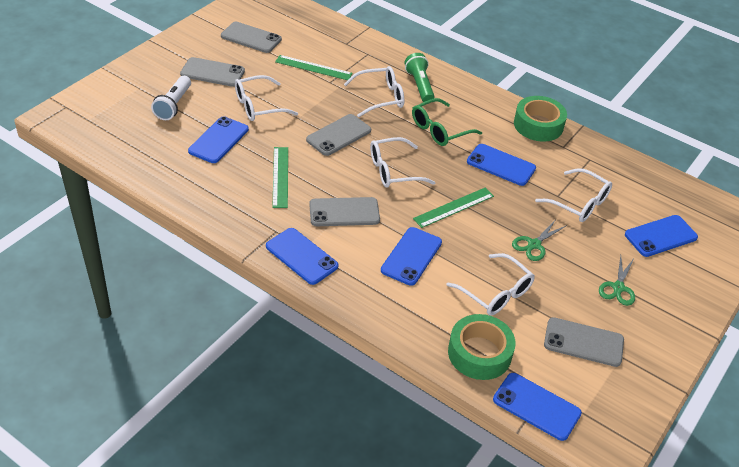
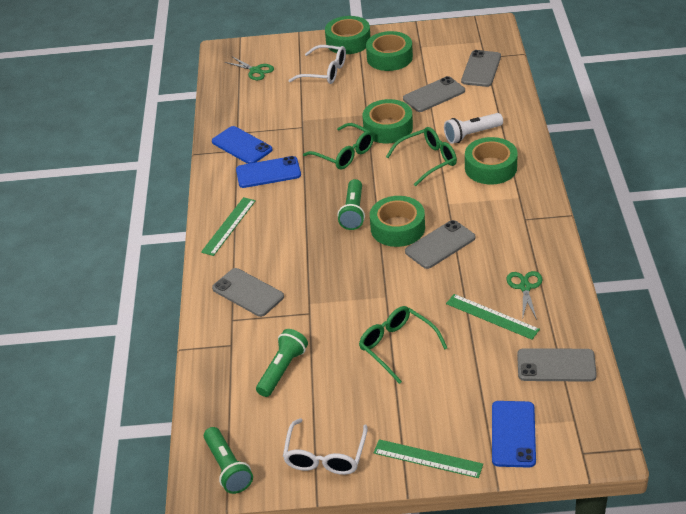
blue phone: [188,116,249,163] [266,228,338,285] [381,227,442,286] [467,144,536,186] [493,373,582,441] [625,215,698,257] = 6 -> [212,126,273,164] [236,156,301,188] [492,401,536,468] = 3
green flashlight: [405,53,435,102] = 1 -> [204,427,253,494] [256,329,308,397] [337,179,365,230] = 3
green glasses: [412,98,482,146] = 1 -> [303,123,374,170] [359,306,447,384] [386,127,457,186] = 3
green tape: [448,314,516,380] [514,96,567,142] = 2 -> [325,16,370,54] [362,99,413,143] [366,31,413,71] [370,196,425,247] [465,137,518,185] = 5
white glasses: [235,75,298,121] [344,66,404,117] [370,137,435,188] [447,253,535,315] [535,168,612,222] = 5 -> [283,418,368,475] [288,45,346,84] = 2

